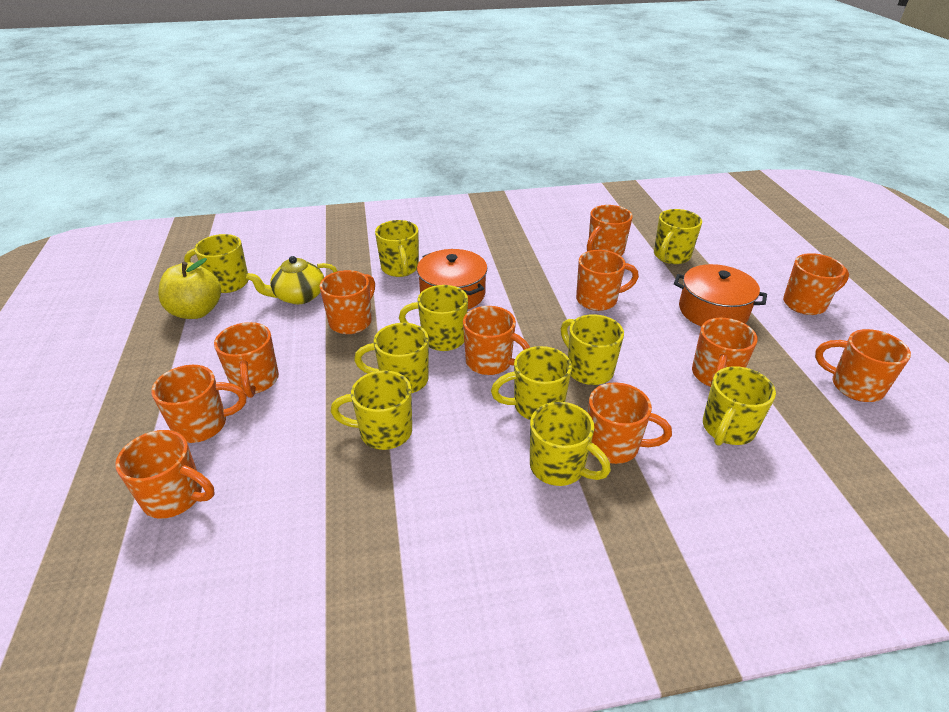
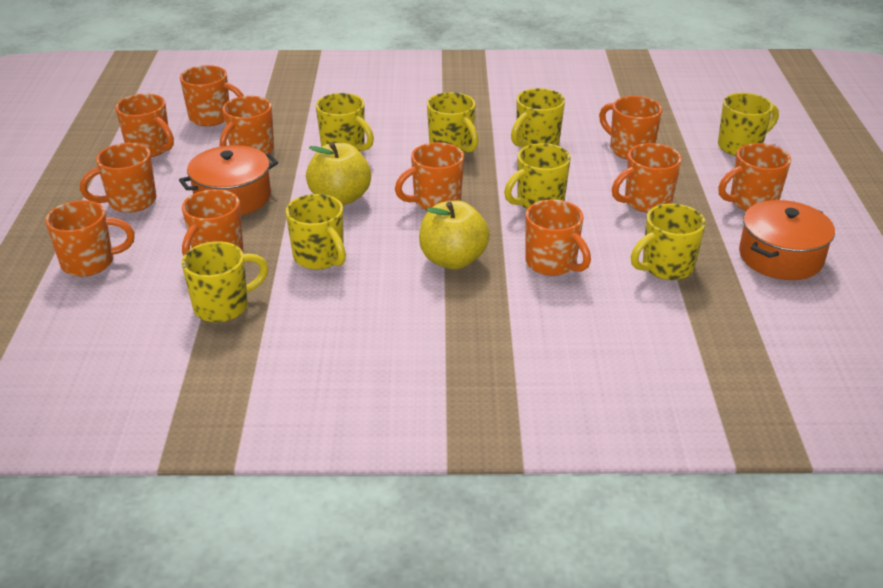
yellow apple: [158,258,221,319] = 1 -> [306,142,371,206] [419,200,490,269] = 2
yellow mug: [184,234,248,293] [330,370,412,450] [354,323,429,393] [375,220,419,277] [399,285,468,351] [491,346,572,420] [530,402,611,486] [561,314,624,385] [654,209,702,264] [703,366,776,446] = 10 -> [182,241,268,323] [286,194,346,270] [316,93,374,151] [427,92,478,153] [504,143,571,209] [511,88,565,147] [631,203,706,280] [718,93,779,156] = 8
yellow teapot: [246,256,337,304] = 1 -> none = 0

